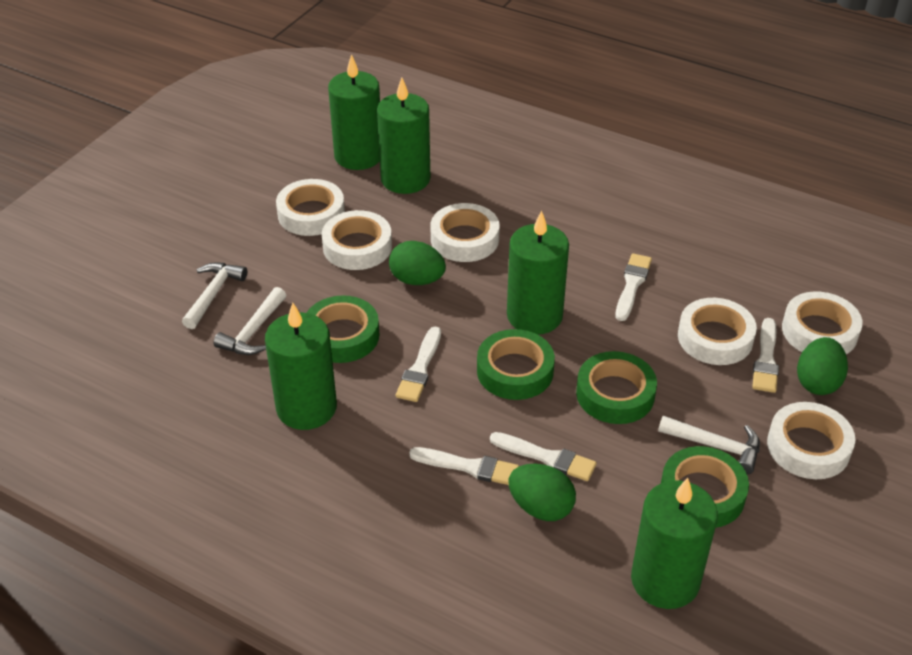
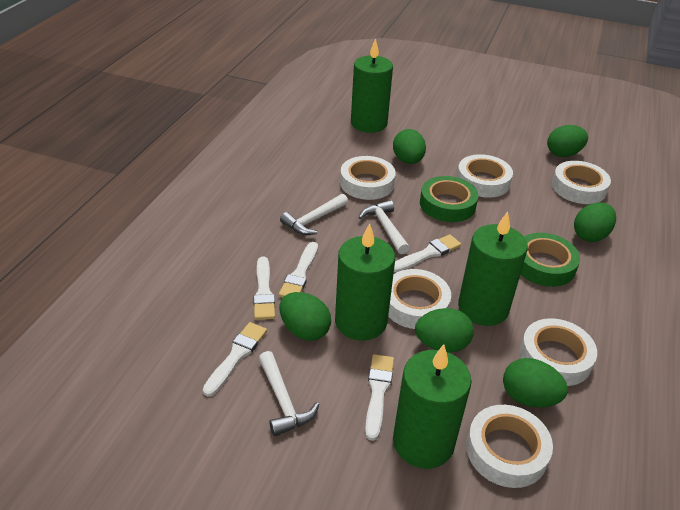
green candle: [265,303,337,430] [328,54,380,170] [377,77,430,194] [507,211,569,335] [631,478,718,609] = 5 -> [335,223,395,341] [351,38,393,133] [393,344,472,469] [458,211,528,326] = 4
green egg: [389,241,446,285] [508,464,576,521] [797,337,848,395] = 3 -> [279,292,331,341] [393,129,426,164] [415,308,474,353] [503,358,568,408] [547,125,588,157] [574,202,616,242] = 6
green tape: [306,295,379,363] [477,329,555,400] [576,351,657,424] [661,446,749,528] = 4 -> [420,176,478,222] [520,233,580,287] = 2

